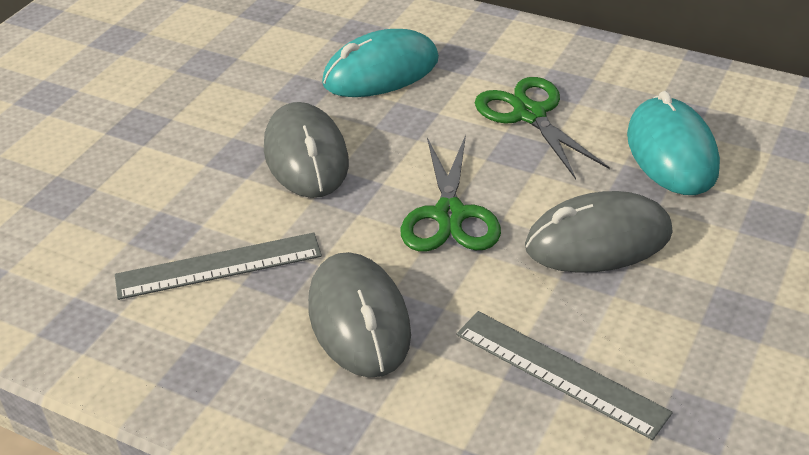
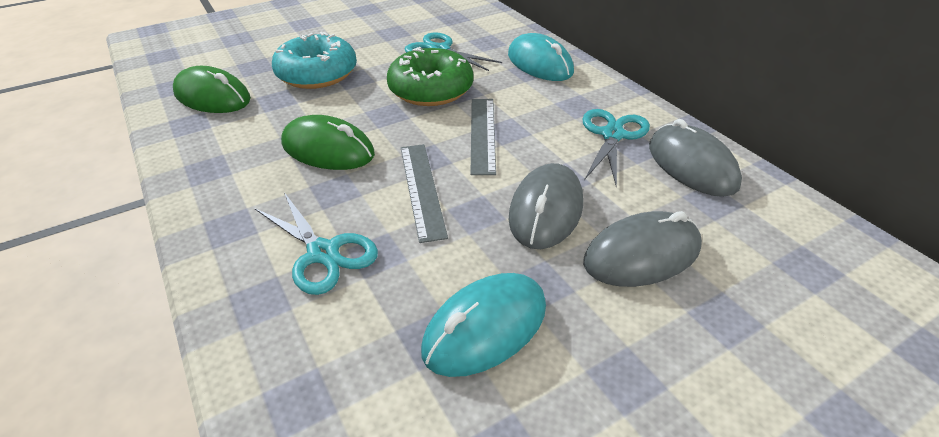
green donut: none = 0 -> [387,47,473,106] = 1
green mouse: none = 0 -> [173,66,251,113] [281,115,375,170] = 2
green scissors: [401,135,501,251] [475,77,610,179] = 2 -> none = 0
turquoise donut: none = 0 -> [272,32,357,89] = 1
turquoise scissors: none = 0 -> [255,192,378,295] [405,32,502,71] [582,109,650,187] = 3

